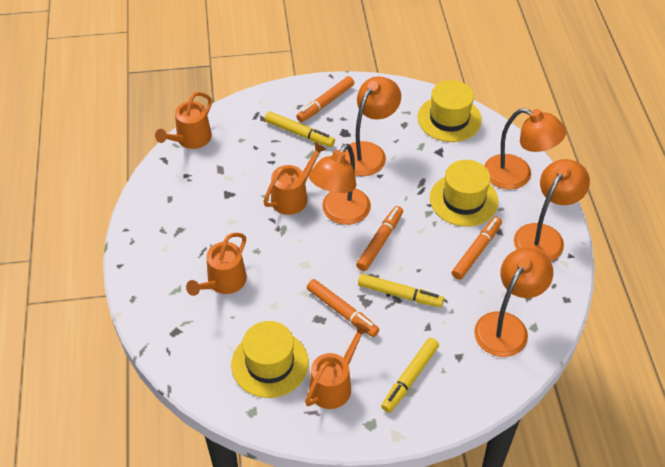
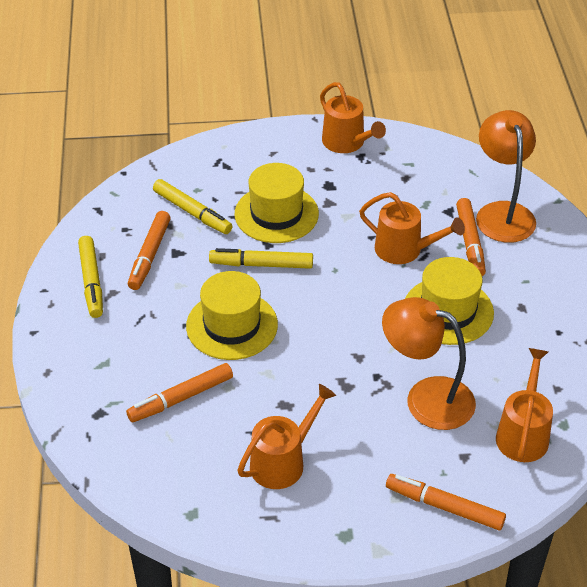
orange lamp: [309,144,371,225] [345,76,401,176] [474,247,553,357] [485,108,566,190] [514,159,590,261] = 5 -> [382,297,476,430] [476,110,536,243] = 2

